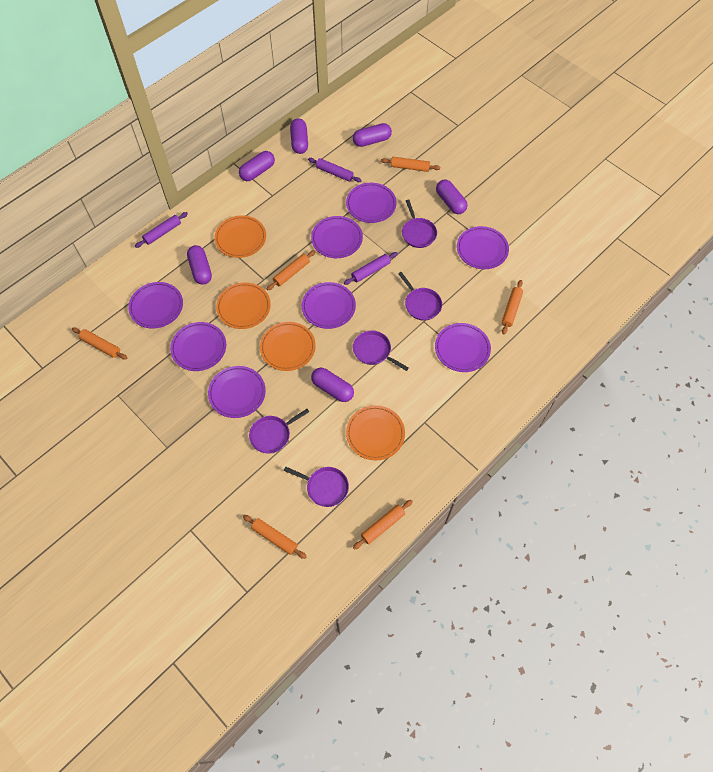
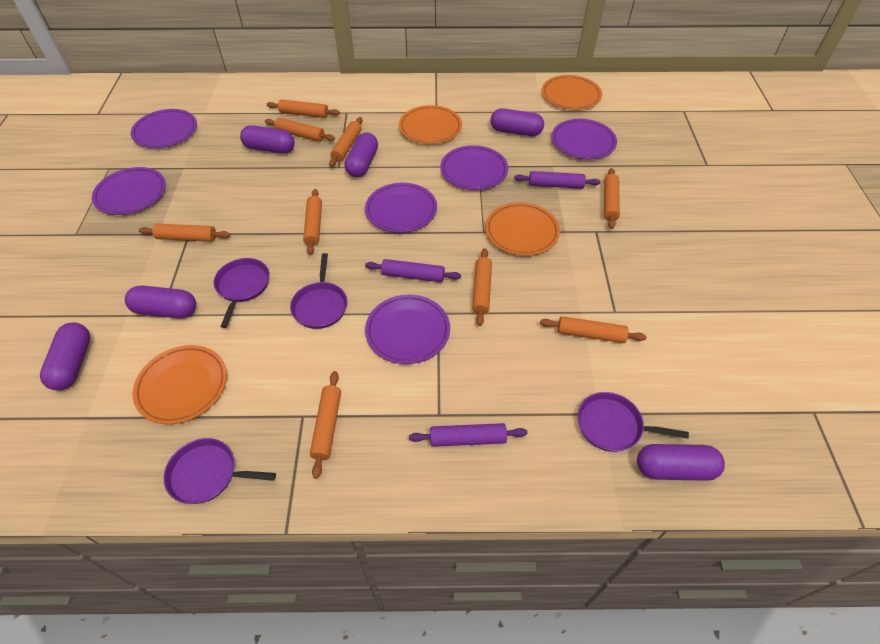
orange rolling pin: [72,328,127,360] [243,515,307,559] [267,250,315,290] [353,500,413,550] [381,157,440,172] [502,280,523,335] = 6 -> [139,224,230,242] [265,118,335,142] [267,99,340,118] [303,189,322,255] [310,371,341,479] [329,117,363,167] [472,248,492,326] [540,316,647,343] [604,168,620,229] = 9
purple pan: [249,409,309,454] [284,466,349,507] [353,330,409,371] [398,272,442,320] [402,199,437,248] = 5 -> [164,438,276,504] [214,258,270,328] [290,253,347,329] [578,392,689,452] = 4
purple plate: [128,282,183,328] [170,322,226,371] [208,366,266,418] [302,282,356,329] [311,216,363,258] [346,183,396,223] [435,323,491,372] [457,226,509,269] = 8 -> [92,167,166,215] [131,109,197,148] [365,183,437,233] [365,295,450,364] [440,145,508,190] [551,119,617,160] = 6

